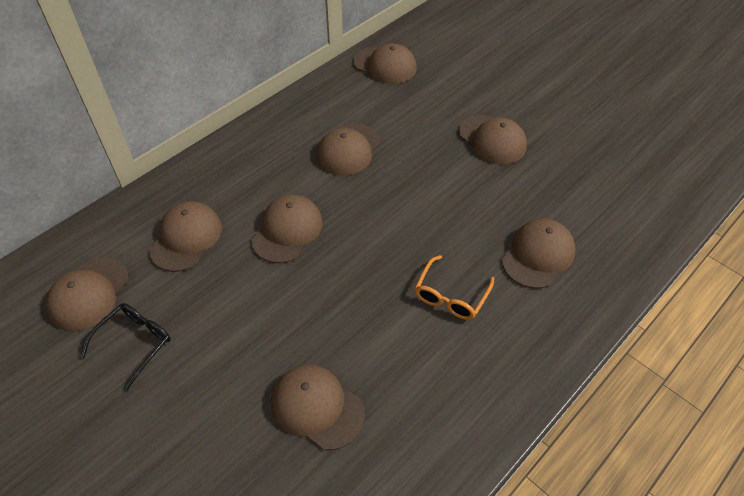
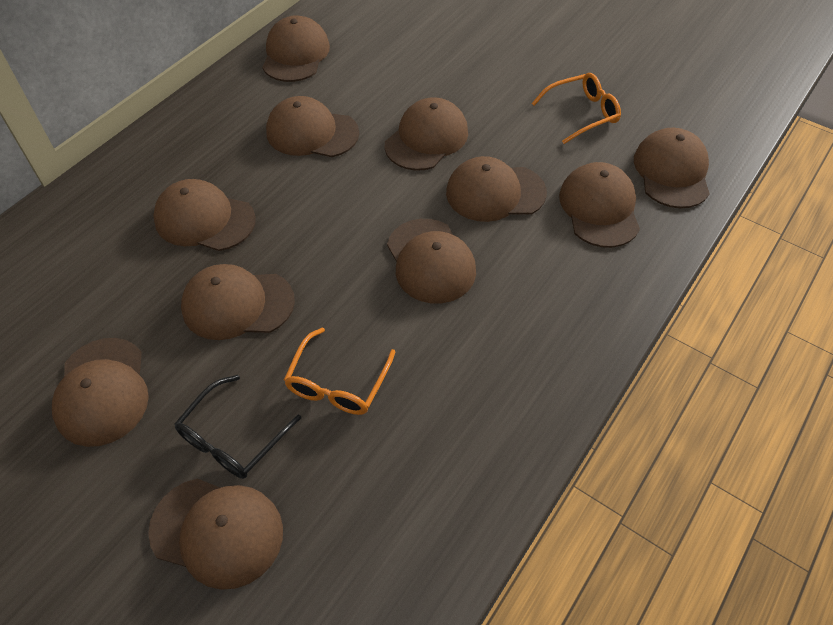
brown cap: [46,257,129,331] [149,201,222,272] [251,195,323,263] [271,365,365,450] [316,123,381,176] [353,43,417,84] [459,115,527,164] [502,219,576,289] = 8 -> [52,338,149,447] [148,479,283,590] [153,179,256,251] [181,264,295,340] [262,15,330,82] [266,96,359,157] [385,97,468,171] [387,219,476,303] [446,156,547,222] [559,162,640,248] [634,128,710,208] = 11
orange glasses: [415,255,494,320] = 1 -> [284,328,395,415] [532,73,621,144] = 2

